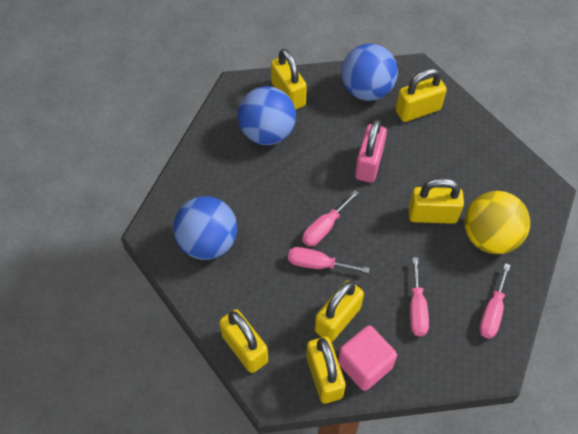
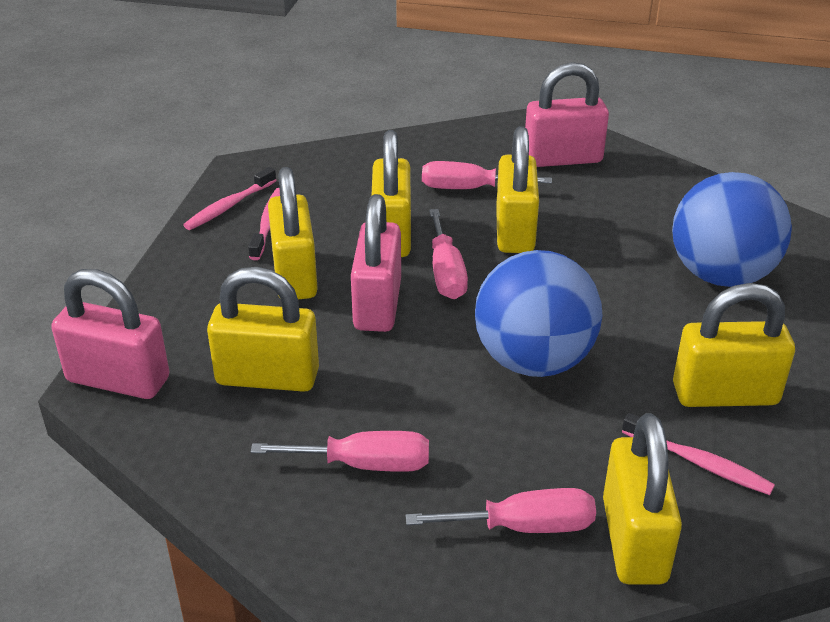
blue ball: [173,196,237,260] [238,86,296,145] [341,44,398,101] = 3 -> [475,250,603,377] [672,172,792,287] = 2
pink cube: [338,325,397,391] = 1 -> none = 0
pink padlock: [355,119,387,183] = 1 -> [51,269,169,399] [351,194,401,332] [525,62,609,167] = 3
pink toothbrush: none = 0 -> [183,167,276,230] [248,188,280,260] [622,413,775,495] = 3
yellow ball: [465,191,530,254] = 1 -> none = 0

